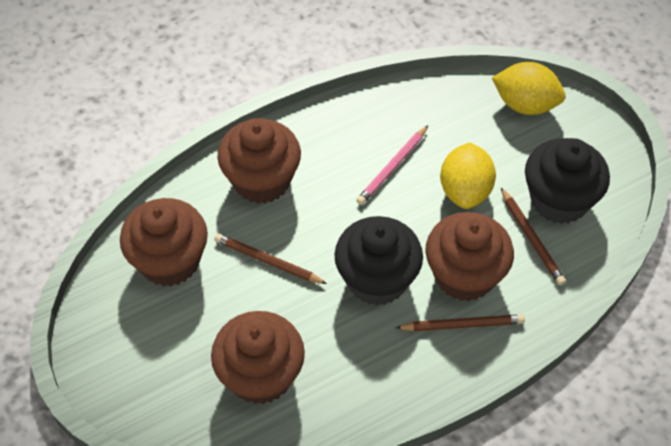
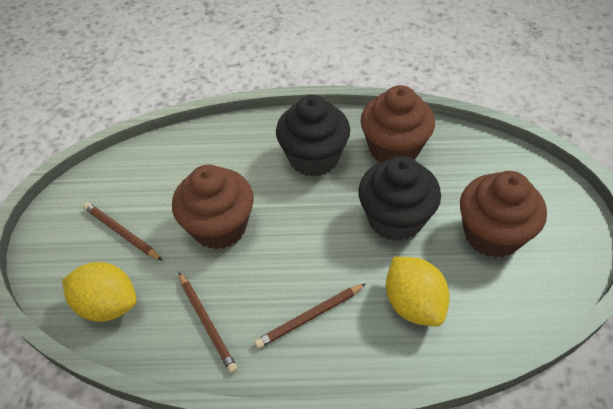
brown cupcake: [120,198,208,286] [211,311,305,404] [217,118,301,204] [425,212,514,301] = 4 -> [172,165,254,250] [361,85,435,163] [460,171,547,258] = 3
pink pencil: [356,126,428,205] = 1 -> none = 0

